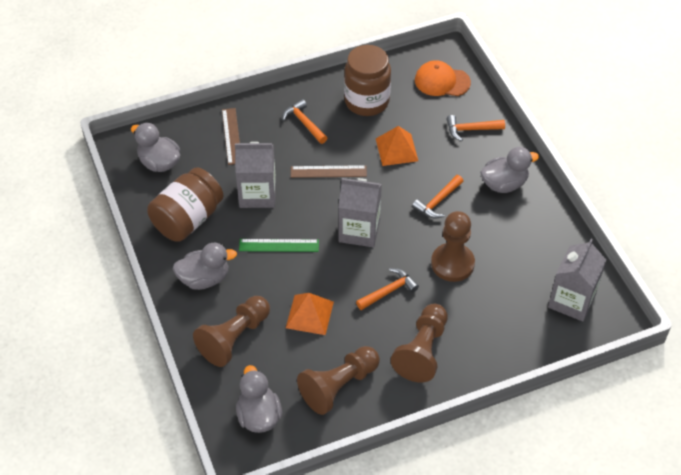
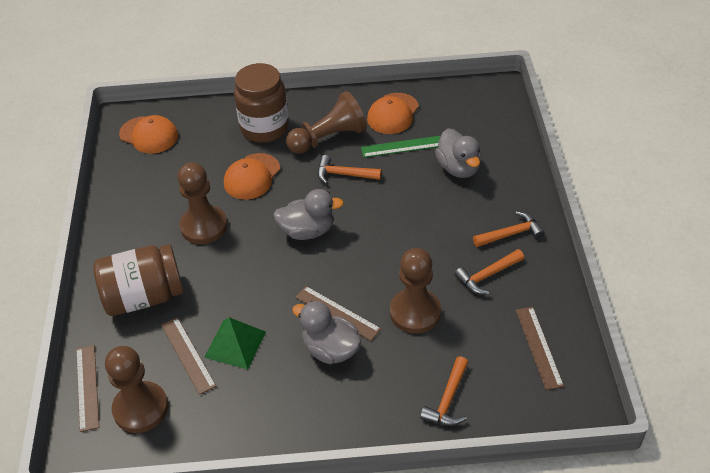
brown ruler: [222,108,240,165] [291,165,367,178] = 2 -> [76,345,99,432] [161,317,216,395] [295,286,381,341] [516,307,564,390] = 4
green pyramid: none = 0 -> [204,317,266,370] = 1
grey carton: [235,142,276,208] [338,178,382,247] [548,239,606,321] = 3 -> none = 0
grey duck: [131,122,180,172] [173,243,237,290] [236,365,282,433] [480,147,539,193] = 4 -> [273,189,344,240] [292,301,361,364] [435,128,481,178] = 3
orange cap: [415,60,471,96] = 1 -> [119,115,178,154] [224,153,280,200] [367,93,419,134] = 3
orange pyramid: [286,293,334,335] [376,126,418,166] = 2 -> none = 0

